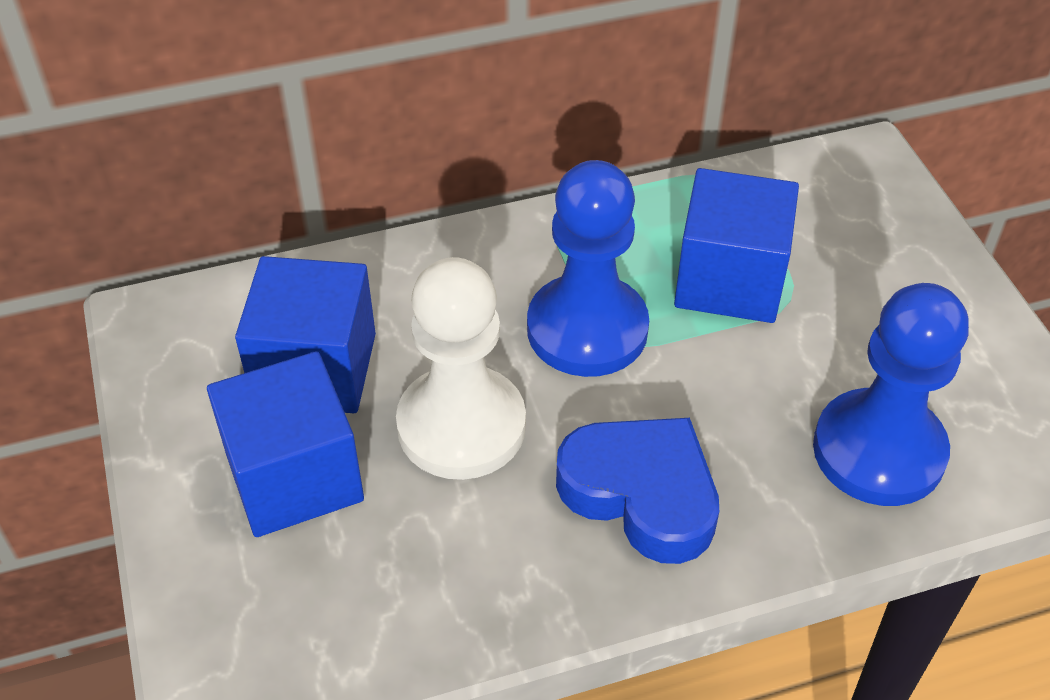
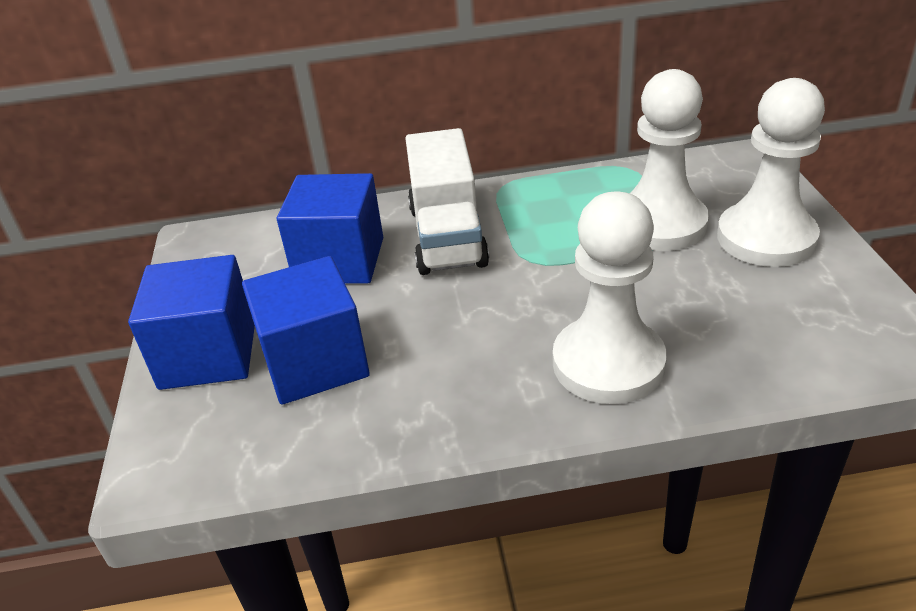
blue heart: [556,418,719,564] = 1 -> none = 0
blue pawn: [527,160,649,377] [813,283,969,506] = 2 -> none = 0
white pawn: [396,257,526,480] = 1 -> [553,191,667,404] [630,69,709,251] [717,78,825,267] = 3
white truck: none = 0 -> [405,128,489,275] = 1

